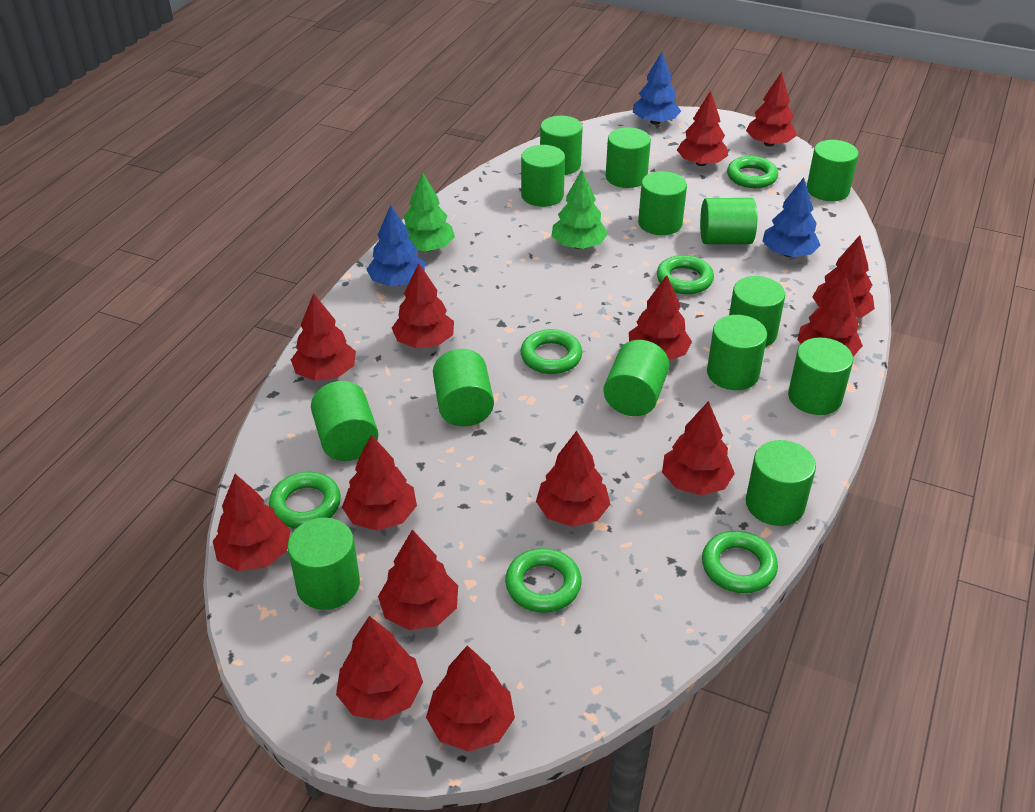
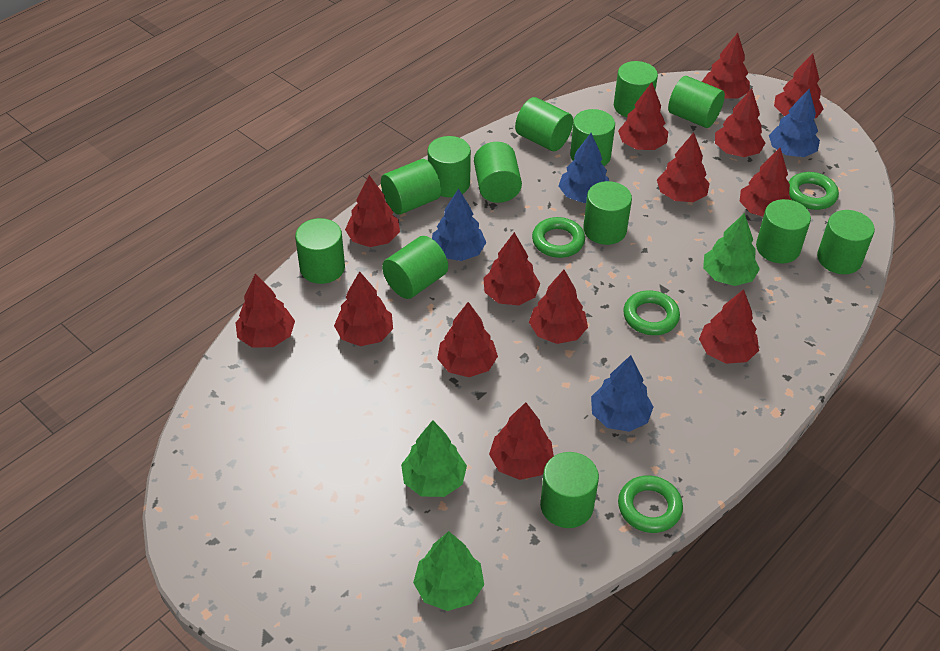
blue tree: [366,205,425,287] [633,52,681,125] [762,177,820,257] = 3 -> [432,189,487,261] [559,133,609,203] [591,355,653,432] [769,89,820,157] = 4
green cylinder: [288,518,360,610] [311,381,378,461] [433,349,494,426] [521,145,565,207] [540,116,583,175] [603,340,670,416] [606,127,651,188] [638,171,687,235] [700,198,757,244] [707,315,767,390] [729,276,785,347] [746,440,816,526] [788,338,853,415] [807,140,859,201] = 14 -> [295,218,345,284] [381,159,441,215] [382,236,448,299] [428,136,471,197] [474,142,522,203] [515,97,573,151] [540,452,599,528] [570,109,615,166] [583,181,632,245] [614,61,658,117] [668,76,725,128] [756,199,811,263] [817,210,875,274] = 13
green ring: [269,472,341,528] [505,548,582,613] [520,329,582,374] [657,255,714,294] [702,531,778,593] [727,156,778,188] = 6 -> [532,217,585,258] [618,475,683,533] [623,290,680,335] [789,172,839,210] = 4
green tree: [404,172,455,252] [552,170,608,249] = 2 -> [401,420,467,497] [413,531,484,611] [703,213,760,286] = 3

